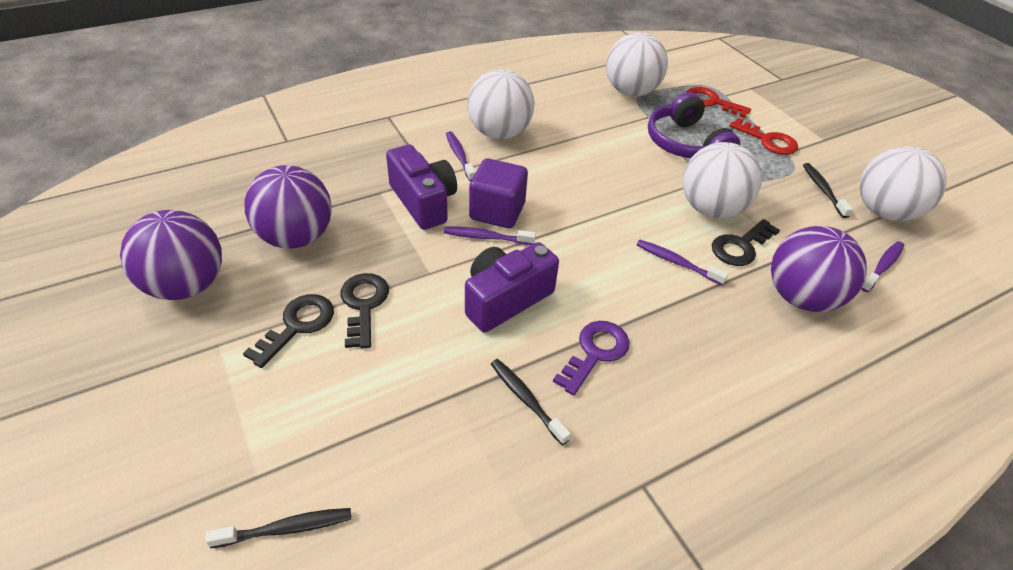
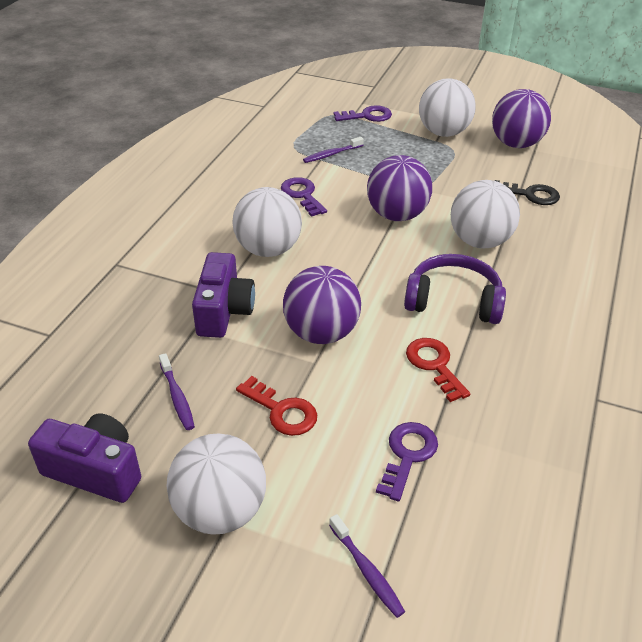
black key: [243,294,334,368] [340,273,389,348] [712,219,780,266] = 3 -> [494,180,560,205] = 1
black toothbrush: [205,508,351,548] [491,359,571,445] [803,163,853,218] = 3 -> none = 0
purple cube: [469,158,528,228] = 1 -> none = 0
purple key: [553,321,630,395] = 1 -> [281,177,327,217] [334,105,392,122] [376,422,438,501] = 3
purple toothbrush: [443,227,536,245] [446,131,476,182] [636,240,728,285] [861,241,904,292] = 4 -> [159,353,195,430] [303,137,364,163] [329,514,405,618] = 3

